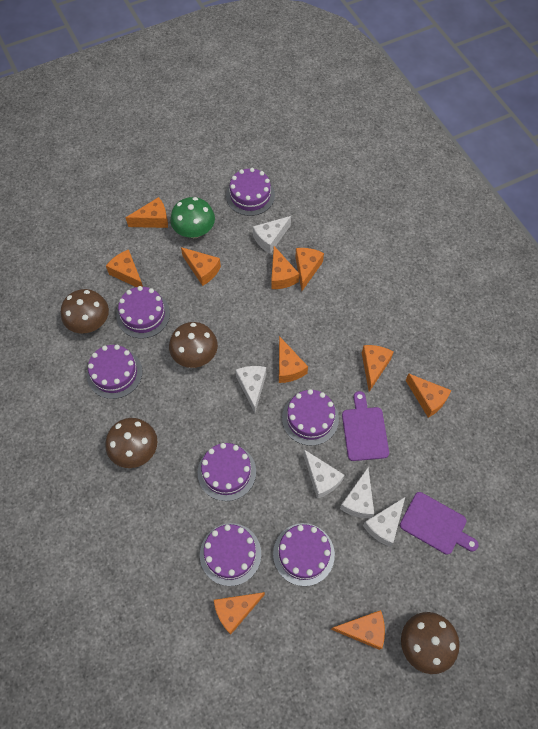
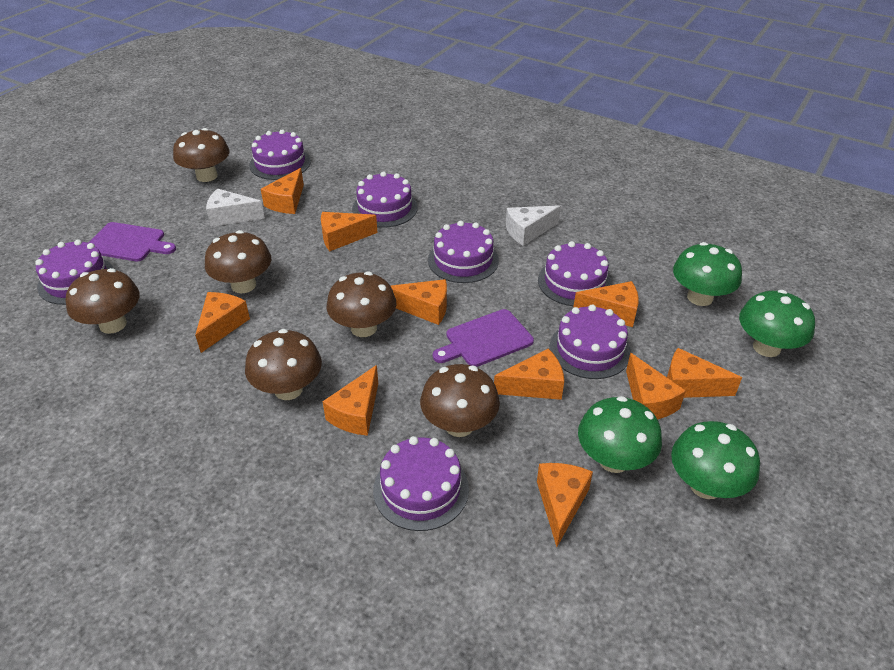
brown mushroom: [61,289,109,333] [105,418,158,468] [169,322,218,368] [401,612,460,674] = 4 -> [66,268,140,334] [173,128,230,182] [205,230,271,293] [245,329,322,400] [326,272,396,337] [420,364,500,437] = 6
green mushroom: [170,197,215,238] = 1 -> [578,396,662,473] [671,421,760,499] [673,242,742,306] [739,290,815,357] = 4
white cheese: [236,366,266,413] [253,216,291,254] [303,450,344,499] [340,468,374,518] [363,497,405,547] = 5 -> [206,188,265,227] [506,205,561,246] = 2

